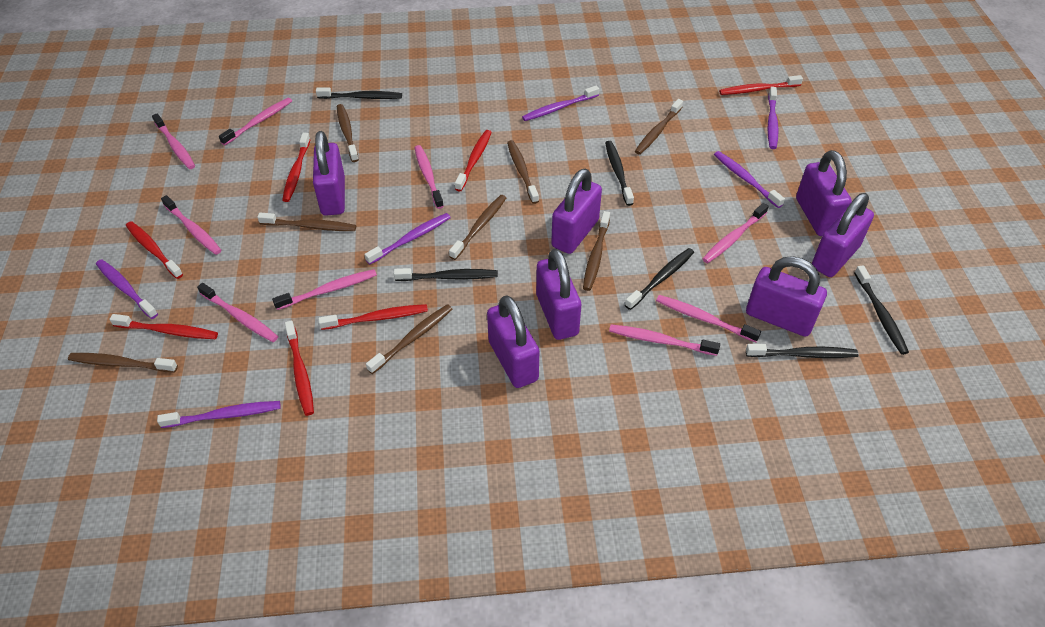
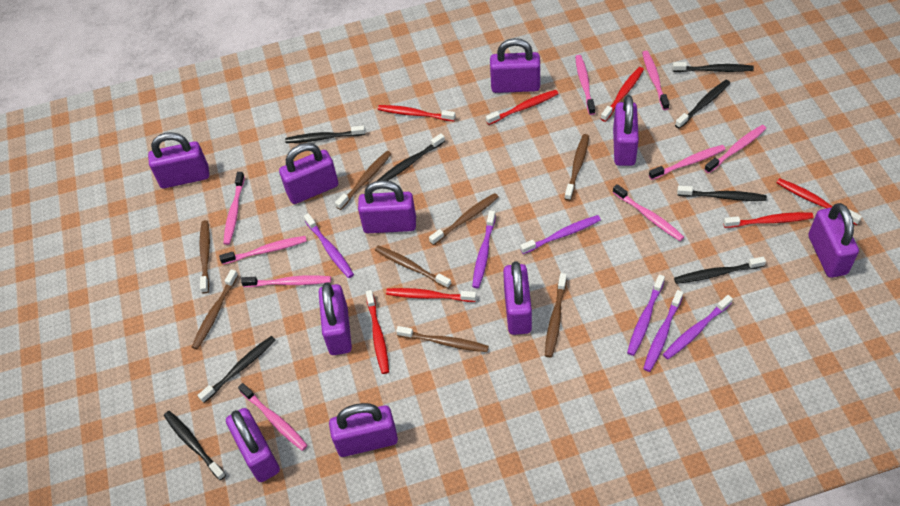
black toothbrush: [316,87,402,99] [394,268,498,281] [605,141,634,206] [625,248,694,310] [746,344,858,358] [854,265,909,355] = 6 -> [164,411,226,480] [197,336,276,403] [285,125,365,143] [377,133,445,181] [672,62,754,72] [674,257,766,284] [675,80,730,129] [677,186,767,201] = 8
purple padlock: [313,131,345,216] [487,295,539,388] [536,249,581,340] [551,169,602,254] [746,256,827,337] [796,150,852,236] [812,193,874,277] = 7 -> [148,132,209,188] [226,408,280,482] [279,143,338,204] [319,283,352,355] [329,403,398,457] [358,180,416,233] [490,38,540,93] [503,261,532,335] [613,95,639,166] [808,203,859,278] = 10

